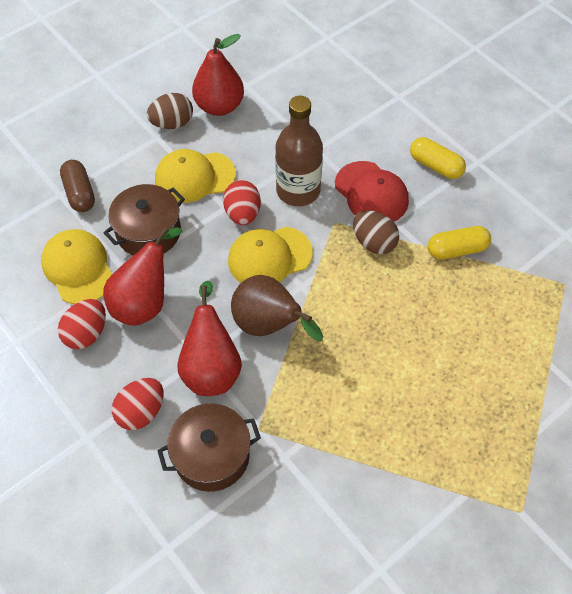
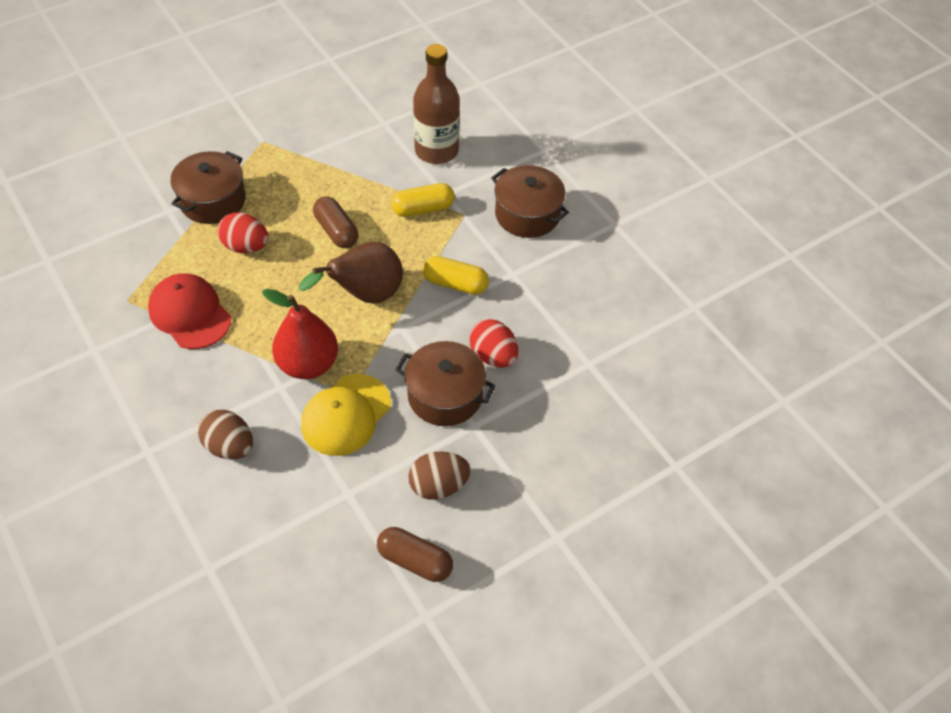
brown capsule: [60,160,95,212] = 1 -> [313,196,358,248] [377,527,453,582] = 2
brown pot: [104,184,185,256] [157,403,261,492] = 2 -> [171,151,246,224] [396,341,496,426] [491,165,569,238] = 3
red egg: [58,299,106,349] [112,378,164,430] [223,180,261,225] = 3 -> [217,212,268,253] [469,319,518,367] = 2
red pear: [103,227,182,326] [177,281,242,396] [192,34,244,116] = 3 -> [262,289,338,379] = 1
yellow cap: [41,229,112,304] [155,149,236,203] [228,227,313,283] = 3 -> [301,374,391,456] = 1

